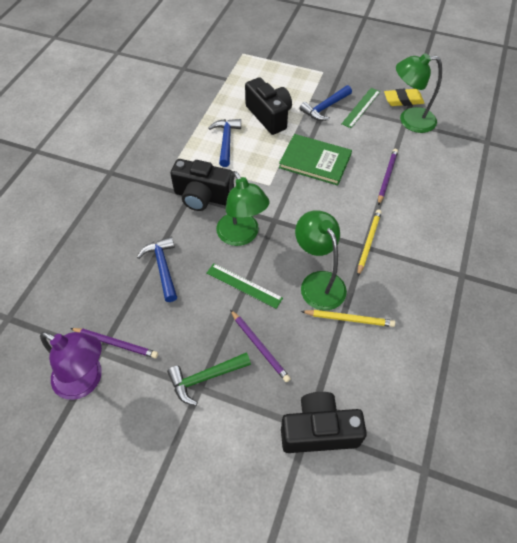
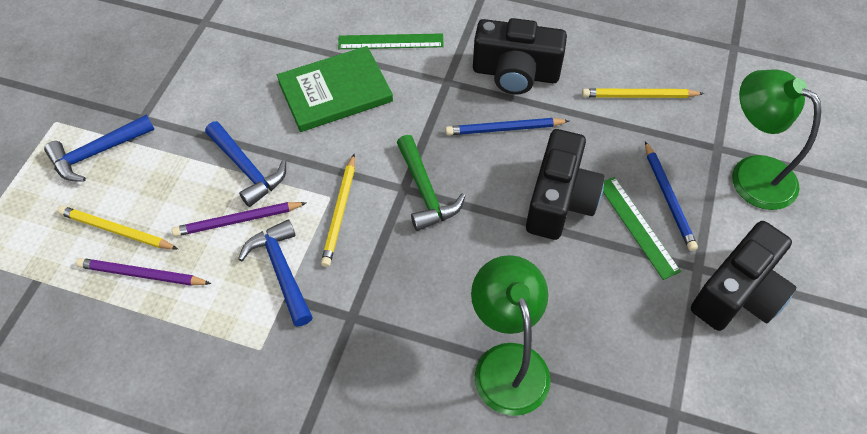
blue pencil: none = 0 -> [446,118,569,135] [645,141,698,251] = 2
green lamp: [216,171,270,246] [295,210,347,310] [396,53,442,133] = 3 -> [471,255,551,416] [732,70,821,210] = 2
purple lamp: [40,332,102,400] = 1 -> none = 0
purple pencil: [70,328,158,358] [230,310,291,382] [378,149,398,205] = 3 -> [76,258,212,286] [172,202,306,237] = 2
yellow eraser: [384,89,424,106] = 1 -> none = 0
yellow pencil: [301,310,395,327] [357,210,382,276] = 2 -> [58,206,178,249] [321,154,355,267] [582,88,704,98] = 3

